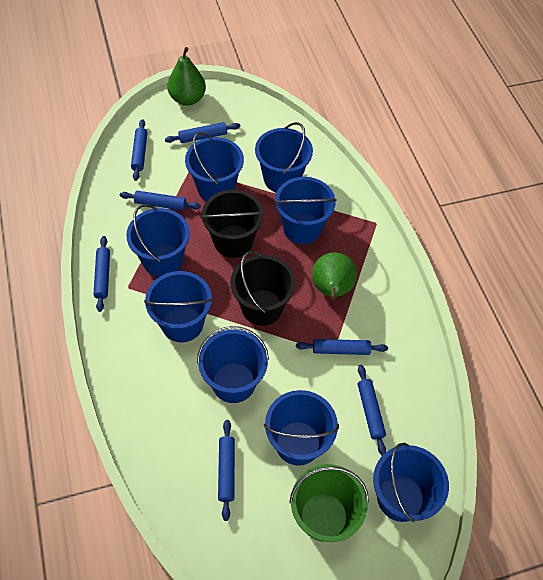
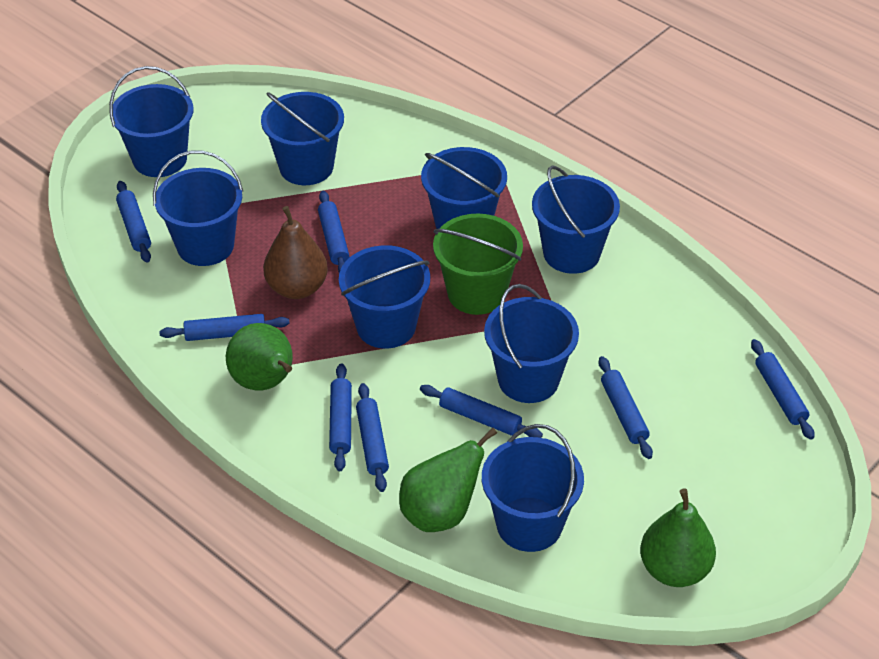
black bucket: [201,190,264,258] [230,251,296,326] = 2 -> none = 0
blue rolling pin: [93,236,110,312] [120,191,201,210] [131,119,147,181] [165,122,240,143] [218,420,235,521] [296,339,388,355] [358,365,386,455] = 7 -> [116,181,151,263] [159,314,289,341] [318,191,349,273] [329,363,352,471] [356,383,389,492] [420,385,543,438] [598,356,653,459] [751,339,814,440] = 8
brown pear: none = 0 -> [263,206,328,299] = 1
green pear: [167,47,206,106] [312,252,357,299] = 2 -> [226,323,293,391] [399,427,497,532] [640,488,716,587] = 3

